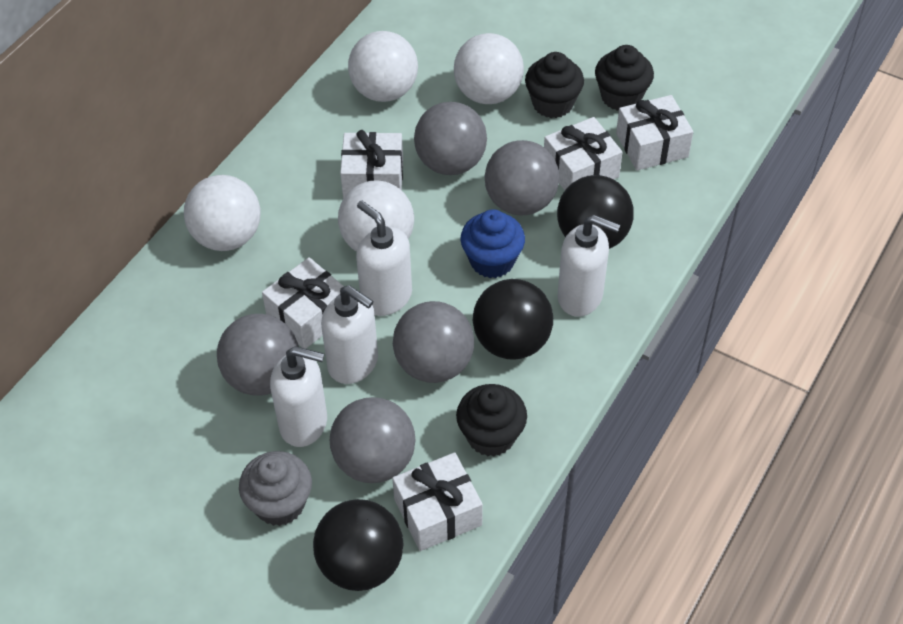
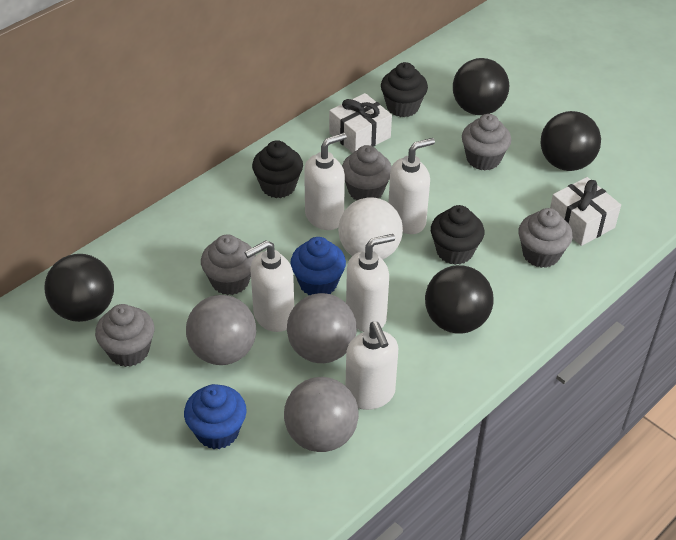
black ball: [313,499,404,591] [473,279,553,360] [557,175,634,249] = 3 -> [44,254,114,322] [425,265,494,334] [453,58,509,115] [541,111,601,171] = 4
blue cupcake: [461,209,525,278] = 1 -> [184,384,247,449] [290,237,346,295] = 2
grey ball: [217,314,299,396] [330,397,416,483] [393,301,474,383] [414,102,487,175] [485,140,559,215] = 5 -> [186,295,256,365] [284,377,359,452] [287,293,357,363] = 3
grey cupcake: [239,451,312,526] = 1 -> [95,304,154,367] [201,234,256,295] [342,145,392,200] [462,114,511,171] [518,208,573,268] = 5
white ball: [184,175,260,251] [338,181,414,251] [348,31,418,102] [454,33,524,104] = 4 -> [338,197,403,260] = 1
white gift: [262,257,344,349] [340,130,403,198] [392,452,483,551] [544,117,623,190] [616,95,693,171] = 5 -> [329,93,392,153] [550,177,621,246] = 2
white soap dispenser: [270,346,327,447] [321,285,378,384] [356,200,412,316] [558,215,620,317] = 4 -> [244,240,294,332] [304,133,347,230] [346,234,395,332] [346,322,398,410] [388,138,435,234] = 5

